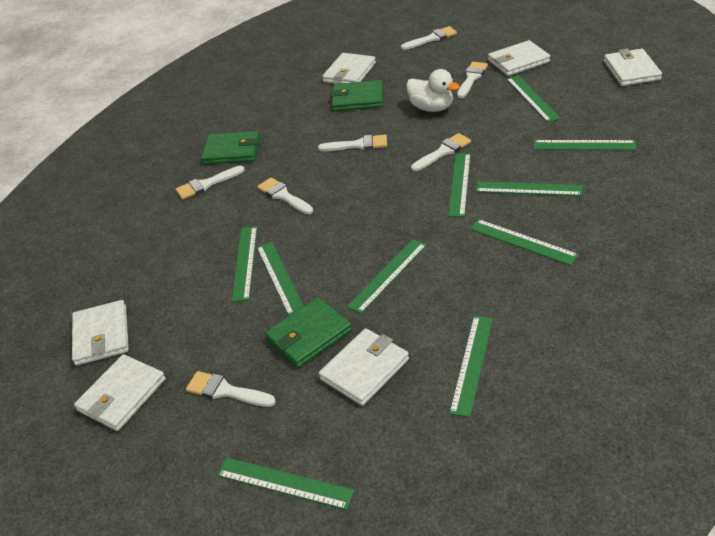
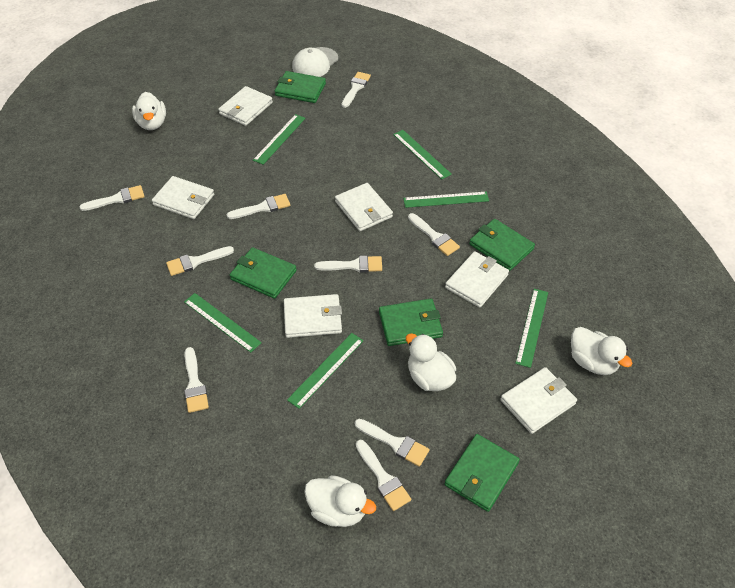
green ruler: [217,457,355,510] [232,226,257,302] [257,242,304,316] [347,239,427,314] [448,153,471,217] [449,316,493,417] [470,219,579,266] [475,181,583,196] [506,75,561,122] [534,140,637,150] = 10 -> [184,293,262,352] [253,114,306,165] [287,333,364,409] [393,130,452,179] [403,192,489,208] [515,289,548,368] = 6
green wallet: [201,131,260,165] [265,297,352,368] [331,80,383,111] = 3 -> [230,247,297,299] [275,71,326,103] [379,298,443,346] [445,434,520,512] [469,219,535,271] = 5
white brush: [176,166,245,200] [186,371,276,407] [257,177,313,214] [318,135,387,151] [401,26,457,50] [411,133,471,171] [457,62,488,98] = 7 -> [79,185,145,211] [166,246,234,276] [184,347,209,413] [227,194,290,219] [314,256,382,273] [342,72,371,108] [355,419,429,467] [356,440,411,511] [408,213,460,256] = 9
white cap: none = 0 -> [292,47,338,77] = 1
white duck: [406,69,460,112] = 1 -> [132,92,166,130] [304,475,376,527] [406,333,456,391] [571,327,632,375] = 4

